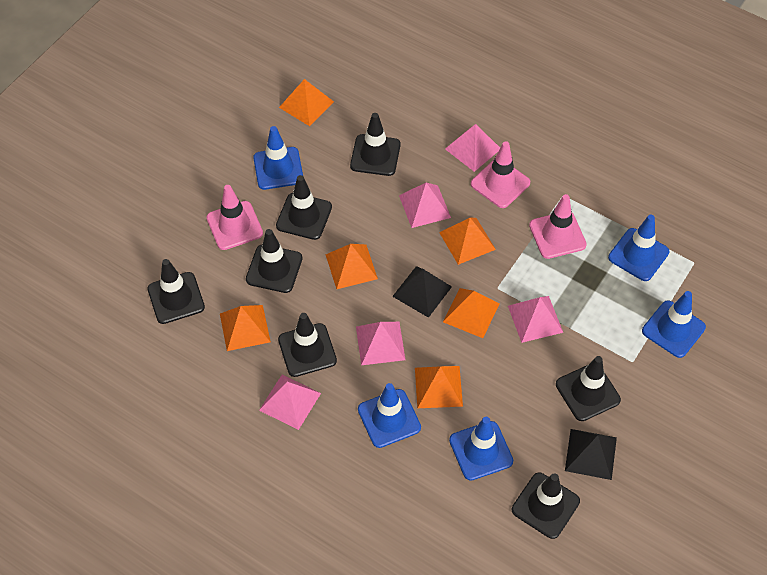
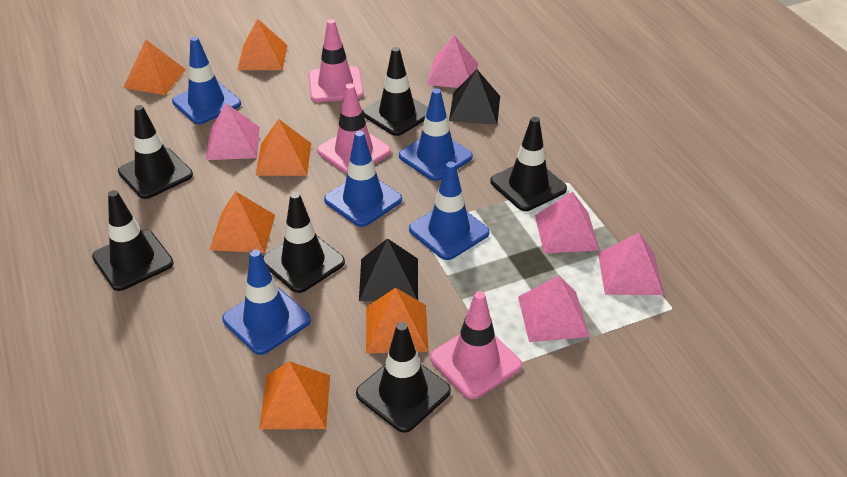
black traffic cone: [147,259,205,324] [246,229,302,293] [276,175,332,240] [278,313,337,377] [350,113,401,176] [512,472,580,539] [556,356,621,421] = 7 -> [92,190,174,291] [118,105,193,199] [263,192,345,293] [356,322,451,433] [363,47,428,136] [490,117,567,211] = 6

